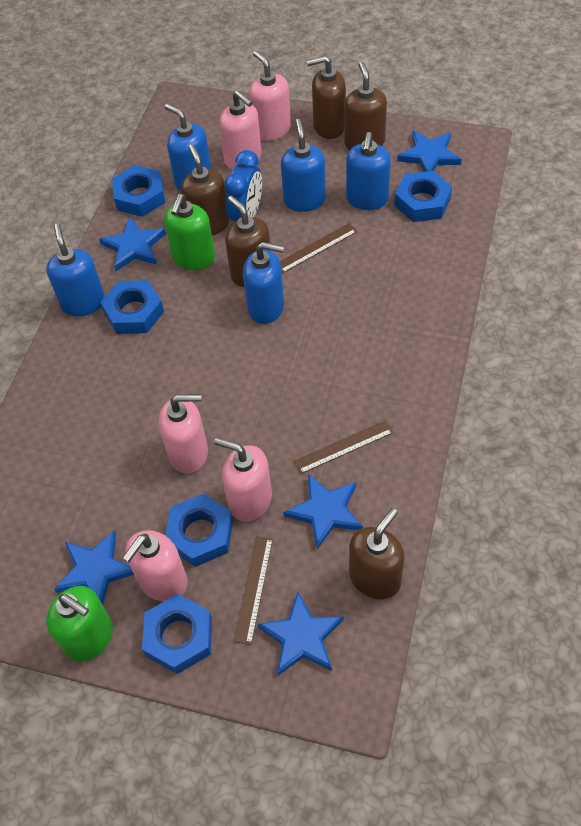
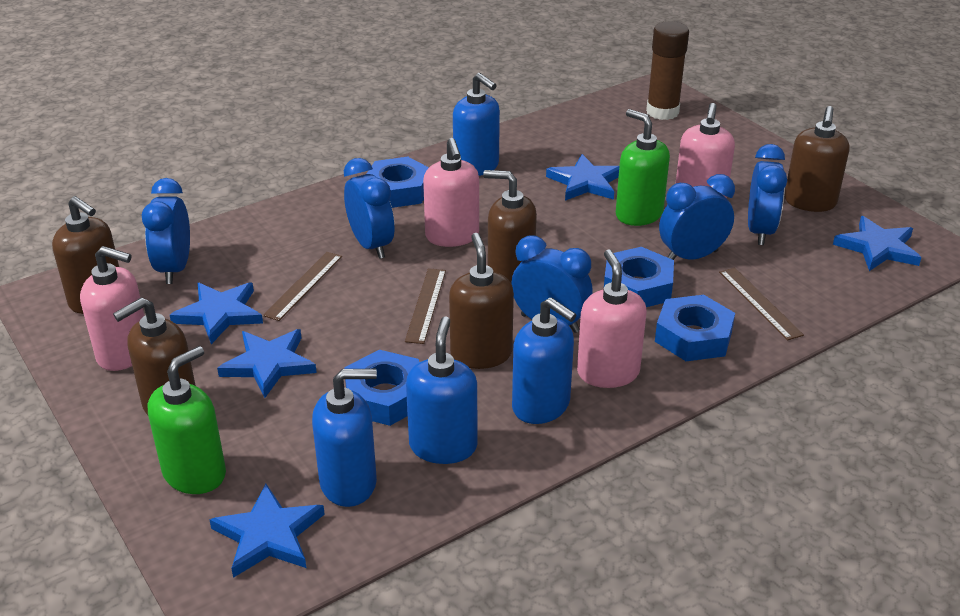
blue clock: [224,150,262,222] = 1 -> [142,178,190,284] [344,158,394,259] [511,235,593,333] [659,174,735,260] [748,144,787,245] = 5
blue nut: [101,280,164,334] [112,165,165,217] [142,594,212,674] [165,494,233,567] [394,171,452,222] = 5 -> [344,350,419,426] [367,157,429,208] [604,247,674,307] [655,295,735,361] = 4
blue soap dispenser: [46,224,105,317] [165,104,212,191] [243,242,284,324] [281,119,326,212] [346,132,391,210] = 5 -> [312,369,377,507] [406,316,477,464] [453,73,500,176] [512,297,576,424] = 4
brown glue stick: none = 0 -> [646,21,689,120] = 1
pink soap dispenser: [123,530,188,602] [158,394,208,474] [214,437,272,521] [219,90,262,170] [249,51,291,141] = 5 -> [80,246,144,371] [423,138,479,247] [577,249,647,388] [675,103,735,198] = 4

